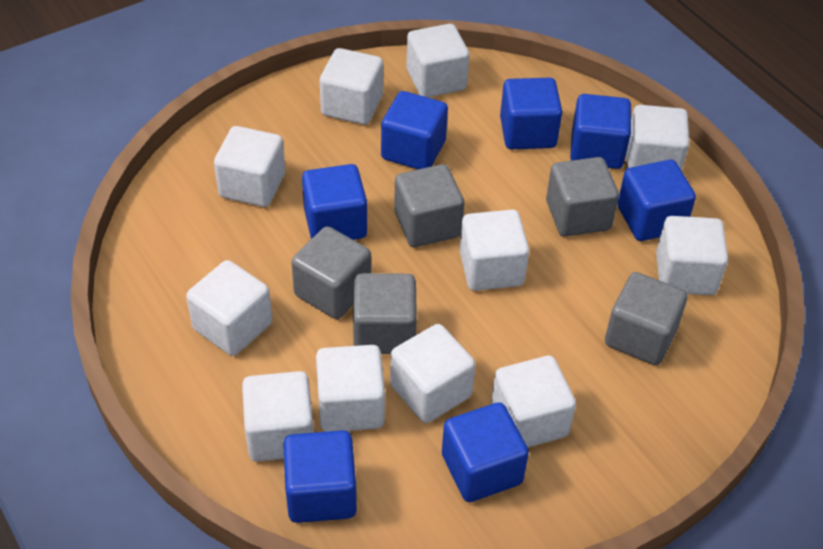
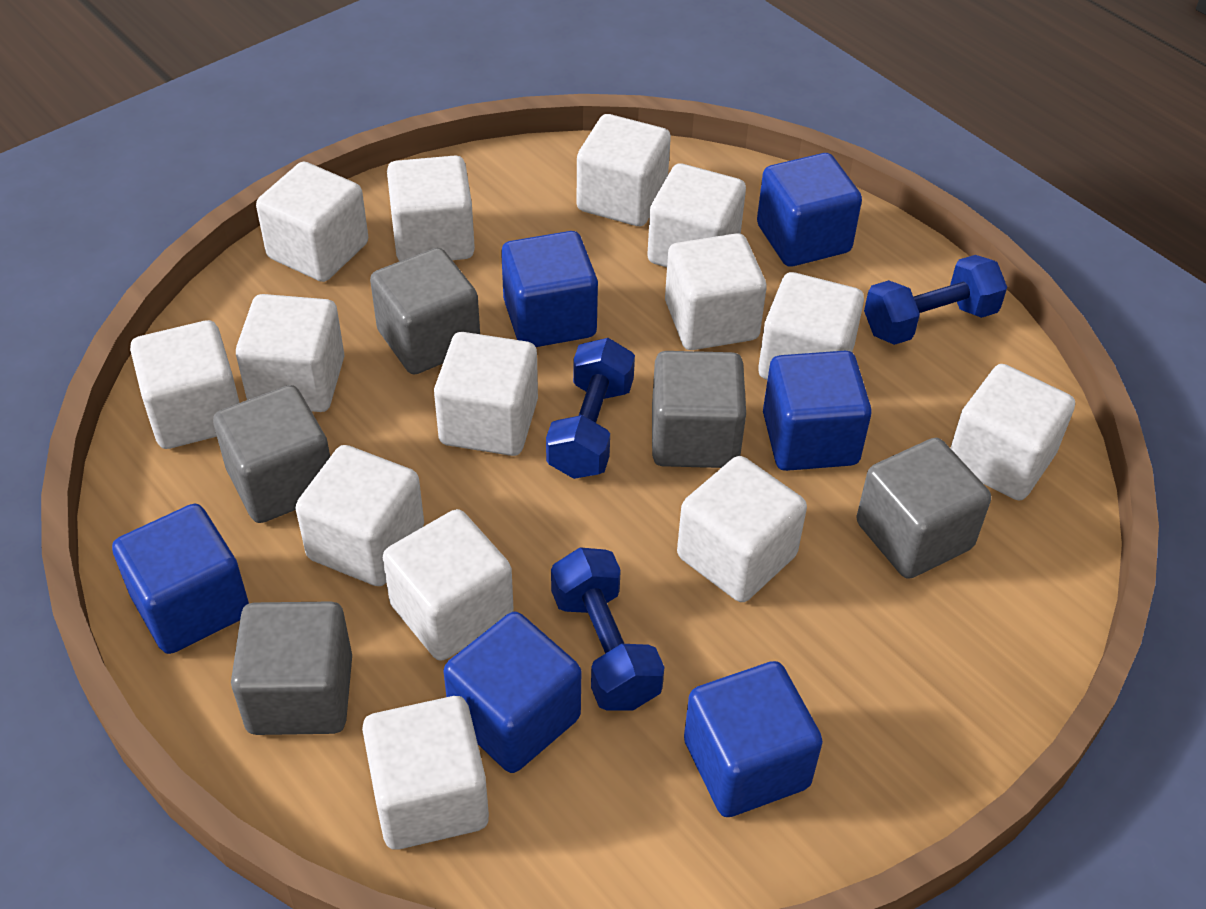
blue cube: [283,430,357,523] [302,164,367,240] [381,91,448,169] [442,402,529,502] [500,78,562,149] [570,94,631,169] [618,160,696,241] = 7 -> [112,504,249,654] [443,612,581,773] [501,231,598,347] [684,661,823,817] [757,153,862,267] [763,351,872,471] = 6
blue dumbbell: none = 0 -> [546,338,635,479] [551,547,664,711] [864,255,1007,345] = 3
white cube: [186,260,272,356] [214,126,285,207] [242,371,314,462] [316,345,385,432] [320,48,383,125] [390,324,476,423] [406,24,470,97] [459,209,529,291] [491,356,576,448] [627,105,689,171] [656,216,728,295] = 11 -> [130,320,240,449] [236,294,344,412] [256,162,368,282] [295,445,424,586] [362,696,489,850] [383,509,514,661] [387,156,475,261] [434,332,538,456] [577,114,671,226] [647,164,746,267] [665,233,767,350] [677,456,807,602] [758,272,864,380] [951,364,1075,500] = 14

